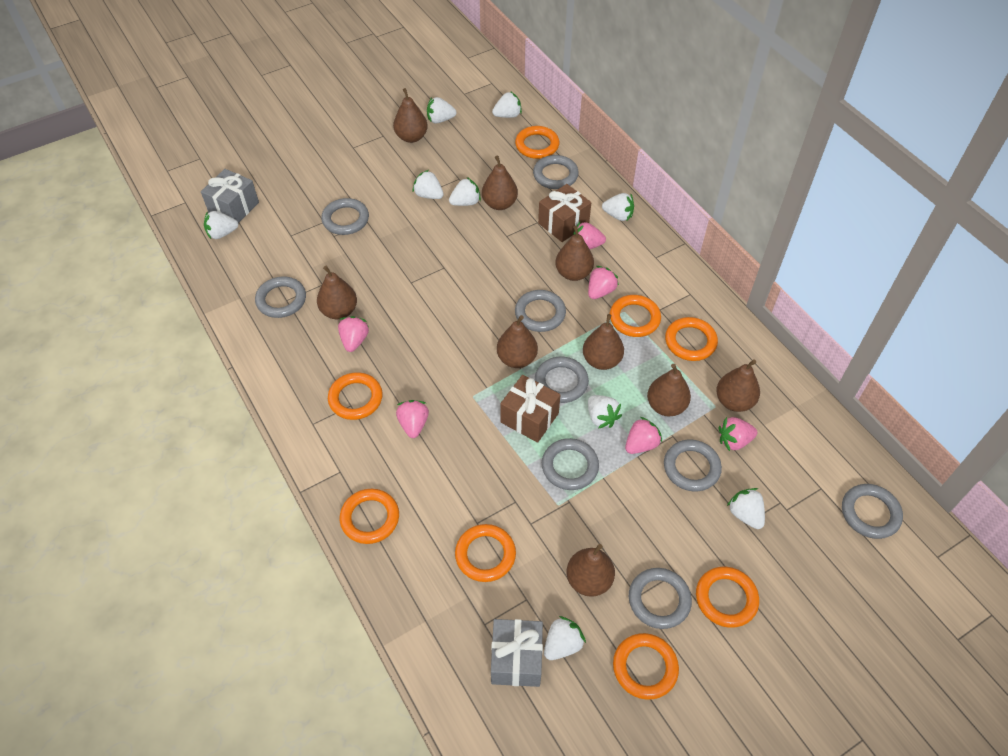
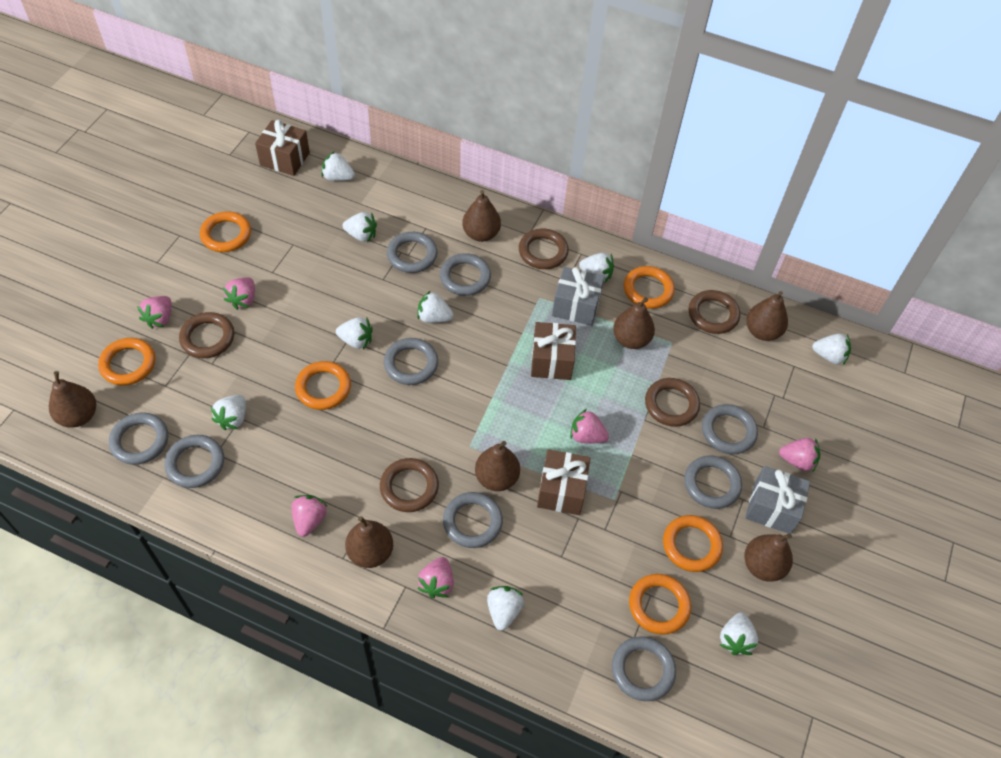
brown gift: [500,375,560,443] [538,184,591,242] = 2 -> [255,120,310,176] [531,322,576,380] [537,449,591,515] = 3
brown pear: [317,266,357,319] [393,88,428,143] [482,155,518,210] [497,315,538,368] [555,226,594,281] [566,544,615,597] [583,314,624,370] [647,364,691,416] [716,359,760,412] = 9 -> [49,371,96,427] [345,516,393,568] [462,190,501,242] [475,441,520,491] [613,297,655,349] [744,533,793,582] [746,291,788,341] = 7
brown ring: none = 0 -> [179,312,234,358] [380,458,439,512] [519,228,569,269] [645,378,700,427] [688,290,740,334] = 5
orange ring: [328,372,383,420] [340,489,399,544] [455,524,516,582] [515,126,559,159] [610,295,661,337] [613,633,679,700] [665,317,718,361] [696,567,759,628] = 8 -> [98,338,155,386] [200,211,251,252] [295,361,351,410] [624,266,675,309] [629,574,691,635] [663,515,723,572] = 6

